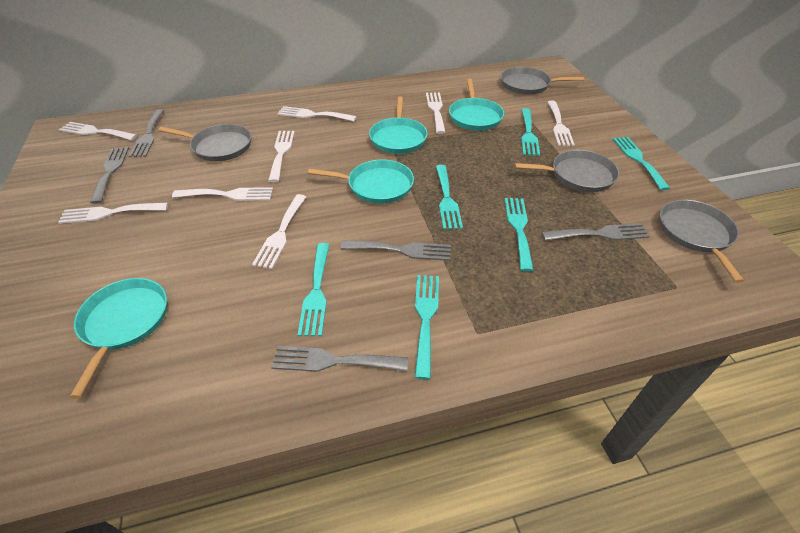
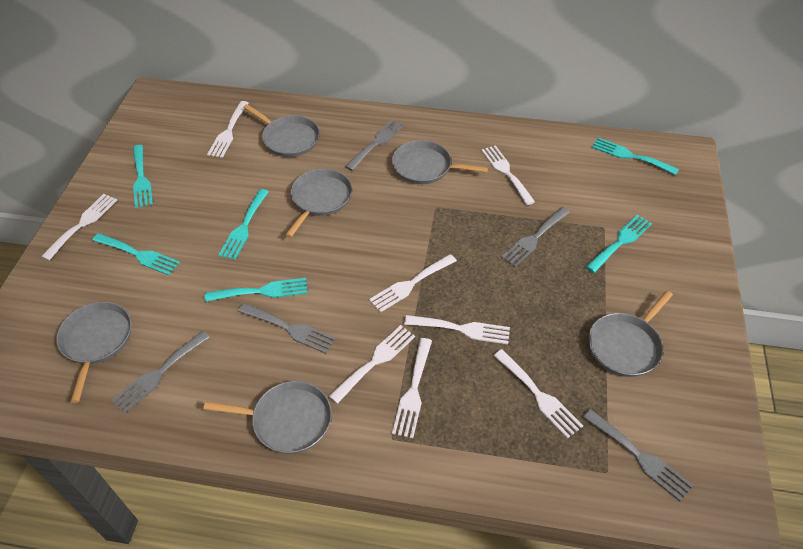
grey pan: [158,124,251,161] [501,67,584,95] [514,150,619,192] [660,200,744,283] = 4 -> [56,302,132,403] [203,381,332,454] [243,104,320,157] [286,169,352,238] [392,140,488,184] [588,291,673,377] = 6
turquoise pan: [70,278,167,399] [308,159,414,204] [369,97,428,154] [449,79,504,131] = 4 -> none = 0

